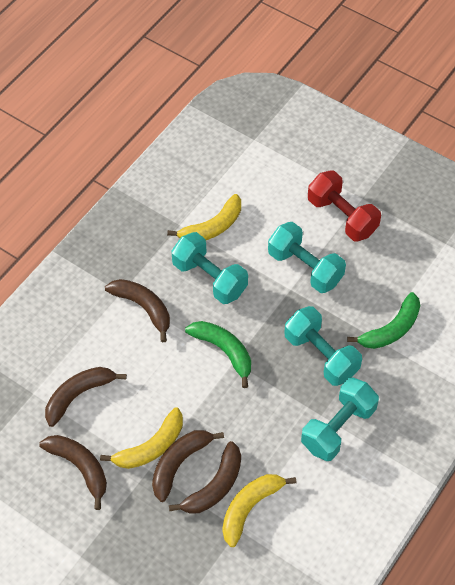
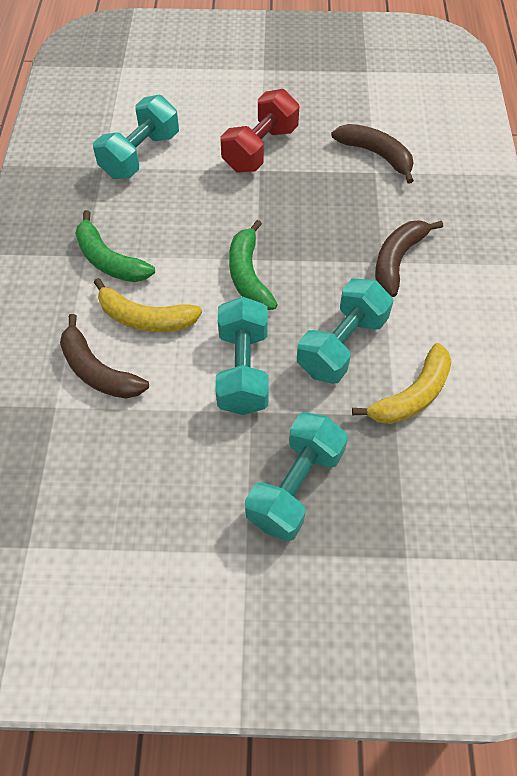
brown banana: [39,435,107,510] [45,367,127,427] [105,279,170,342] [152,430,224,502] [169,441,241,514] = 5 -> [60,314,149,398] [331,124,414,184] [375,220,443,297] = 3
yellow banana: [100,407,183,469] [167,194,241,240] [222,474,296,547] = 3 -> [94,278,202,332] [352,343,452,424] = 2

